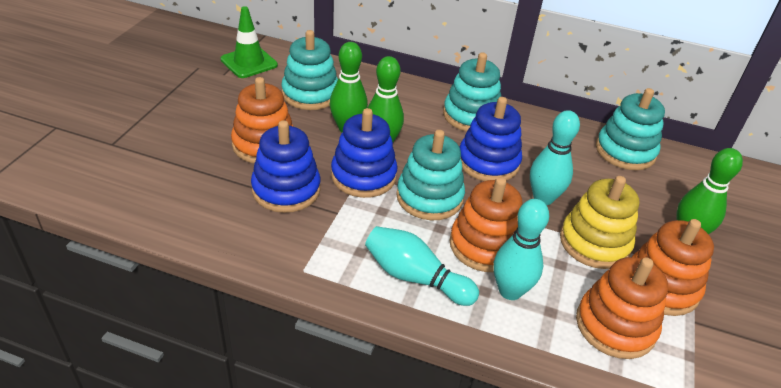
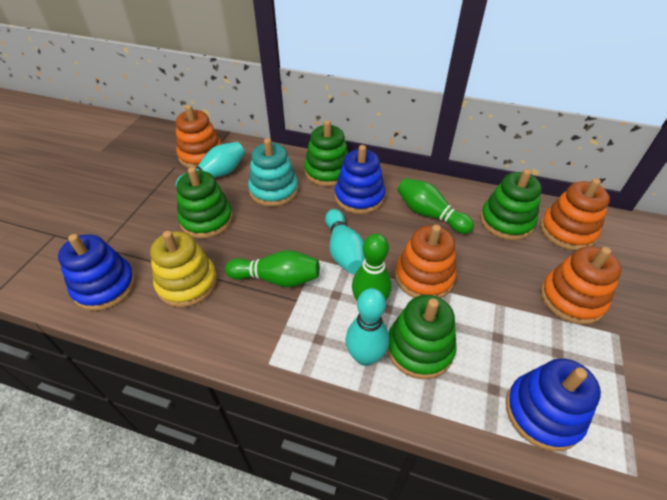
green stacking toy: none = 0 -> [177,167,233,238] [304,120,349,187] [387,295,457,379] [480,169,542,240] = 4
green traffic cone: [220,6,278,78] = 1 -> none = 0
turquoise stacking toy: [281,30,338,110] [396,130,465,220] [443,52,501,132] [596,88,665,170] = 4 -> [248,138,298,207] = 1

